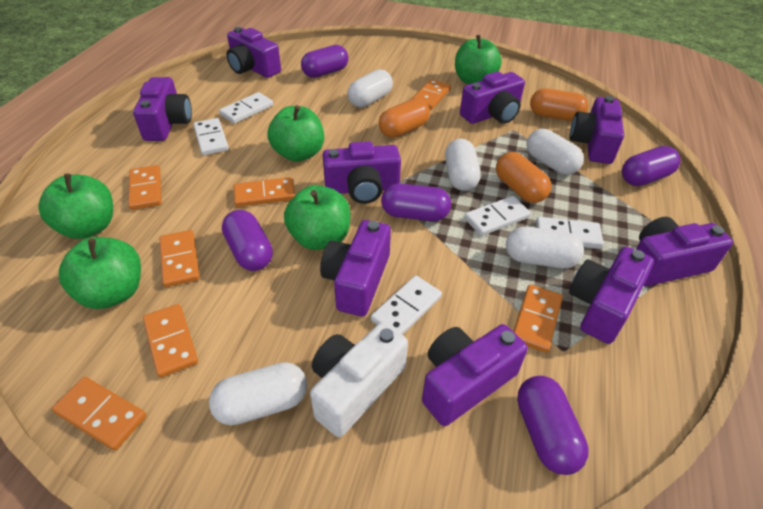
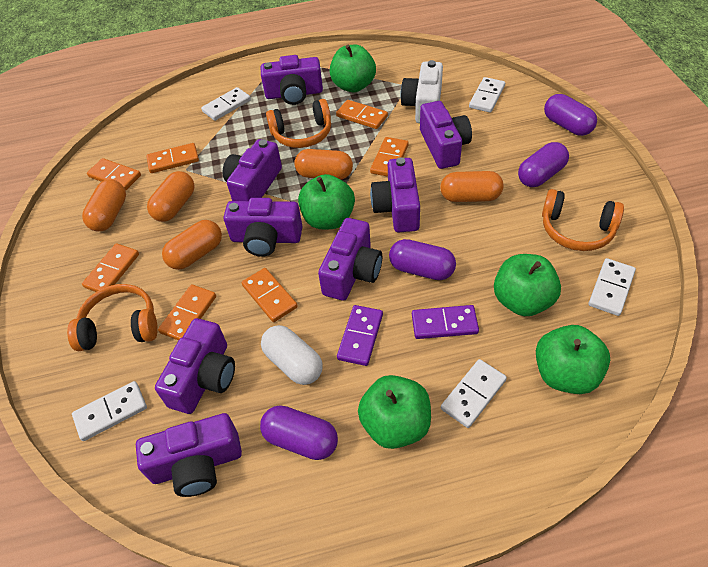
orange capsule: [379,98,430,138] [496,152,551,203] [530,88,588,121] = 3 -> [82,179,126,231] [147,171,195,222] [162,220,222,270] [294,149,353,180] [440,171,503,202] = 5
orange headphones: none = 0 -> [67,284,158,351] [266,99,331,148] [542,189,624,251] = 3
purple camera: [133,77,192,141] [226,27,281,78] [320,220,391,316] [323,141,401,204] [422,324,528,426] [460,71,525,124] [569,247,654,344] [570,96,624,164] [636,217,733,286] = 9 -> [136,413,242,497] [155,318,235,414] [223,139,282,201] [224,198,303,257] [261,55,323,105] [318,218,382,301] [370,157,420,233] [420,101,472,169] = 8
purple capsule: [222,210,273,271] [301,45,348,78] [381,183,451,221] [517,376,589,475] [622,146,680,186] = 5 -> [260,406,338,460] [389,239,456,280] [518,142,569,187] [544,94,597,136] = 4
purple domino: none = 0 -> [337,305,383,366] [412,305,479,339] = 2
white capsule: [209,362,307,425] [348,69,393,107] [445,139,481,191] [506,227,584,269] [526,129,584,175] = 5 -> [261,325,323,385] = 1

